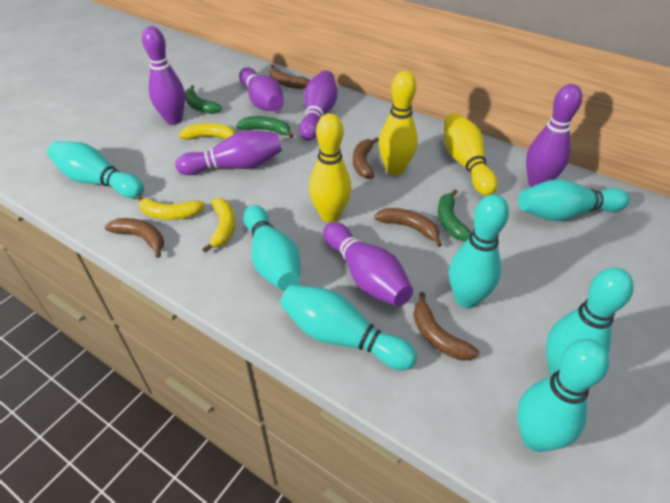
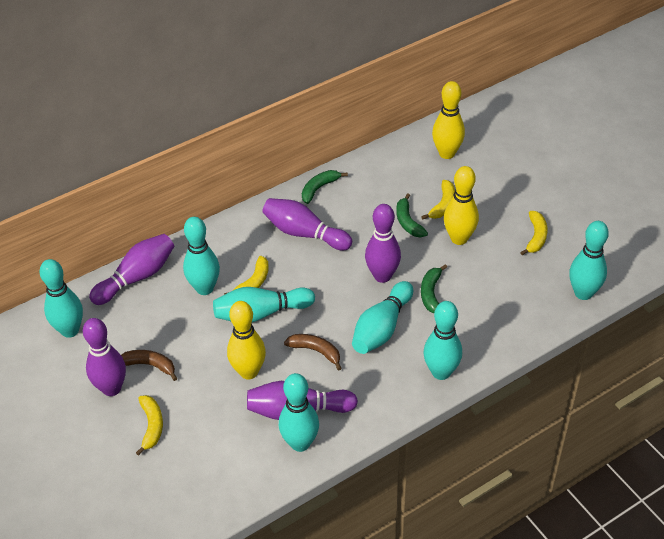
brown banana: [105,218,164,258] [269,65,310,89] [353,137,379,179] [374,208,442,247] [413,292,479,361] = 5 -> [121,350,177,381] [284,334,342,371] = 2
purple bowling pin: [142,26,185,125] [176,130,282,175] [239,67,284,111] [299,70,337,141] [323,222,413,306] [526,84,582,187] = 6 -> [83,318,126,396] [89,234,174,305] [247,381,358,420] [262,198,352,251] [365,204,401,283] = 5
yellow banana: [136,195,205,220] [179,123,235,140] [202,198,235,253] = 3 -> [136,395,163,456] [224,256,269,295] [421,180,455,220] [520,211,548,255] = 4

